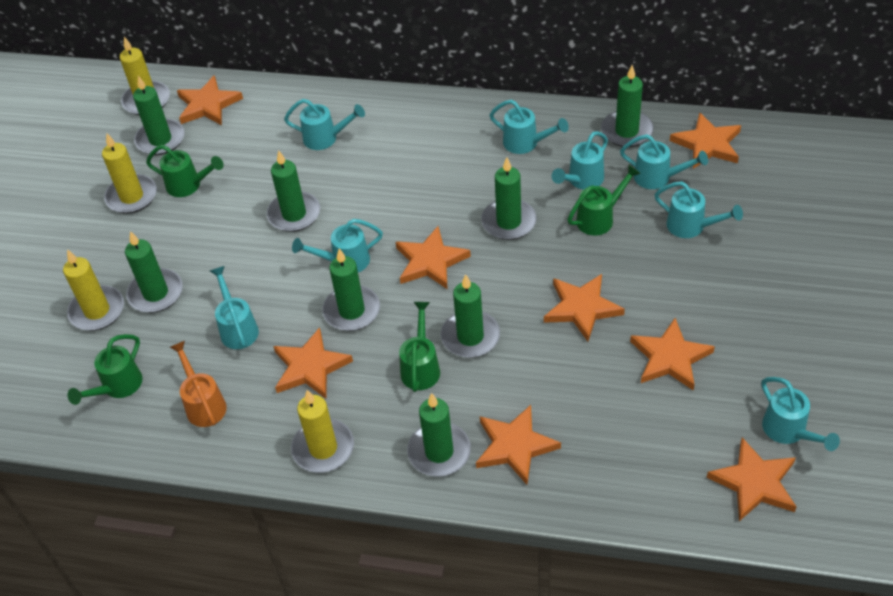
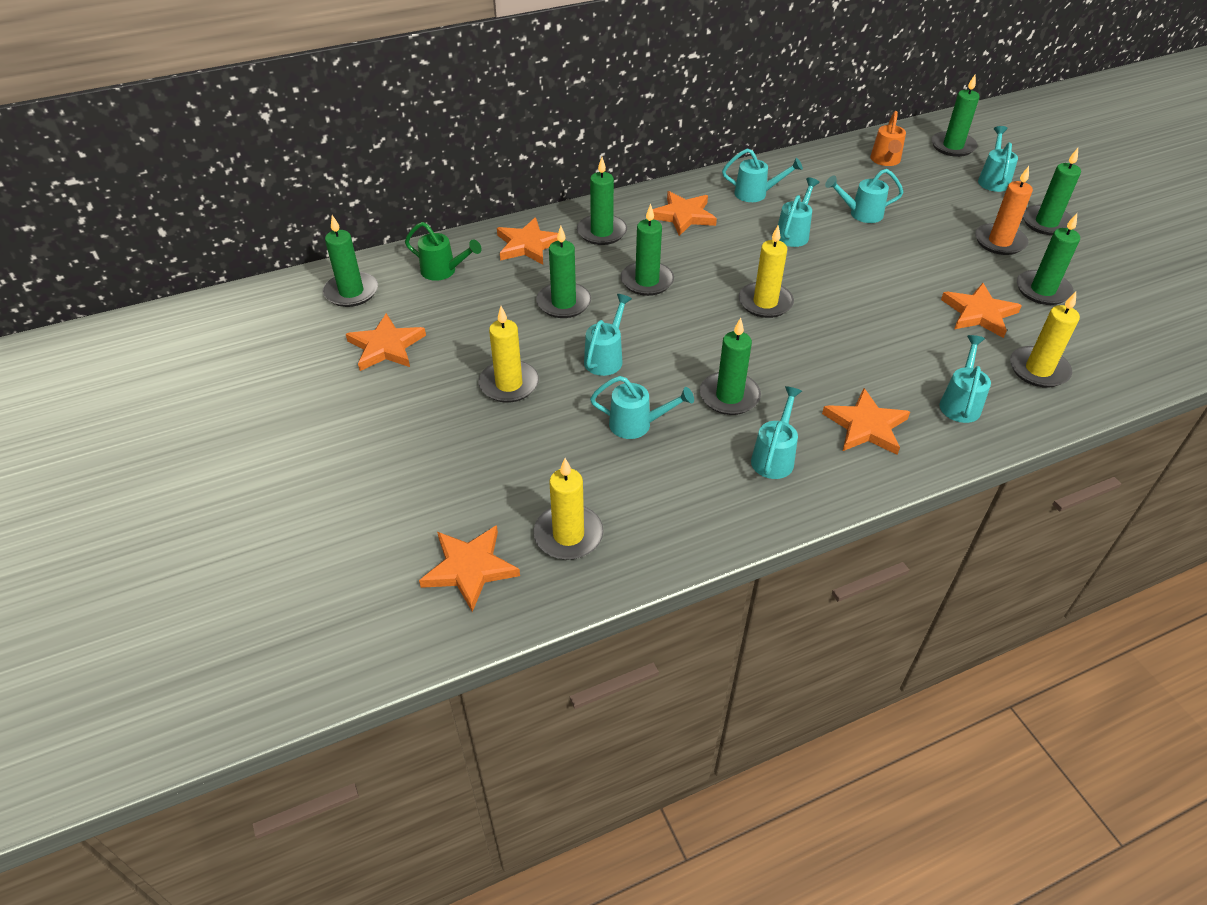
green watering can: [67,334,143,405] [146,145,223,197] [399,302,440,392] [567,164,641,236] = 4 -> [405,222,481,281] = 1
orange candle: none = 0 -> [975,166,1033,255] = 1
orange star: [177,75,243,125] [273,327,353,399] [395,226,471,290] [476,405,561,485] [544,274,625,341] [630,318,715,391] [670,112,741,169] [707,438,797,521] = 8 -> [346,313,426,371] [419,525,520,612] [497,217,558,265] [653,191,717,236] [822,388,910,455] [941,283,1022,338] = 6

